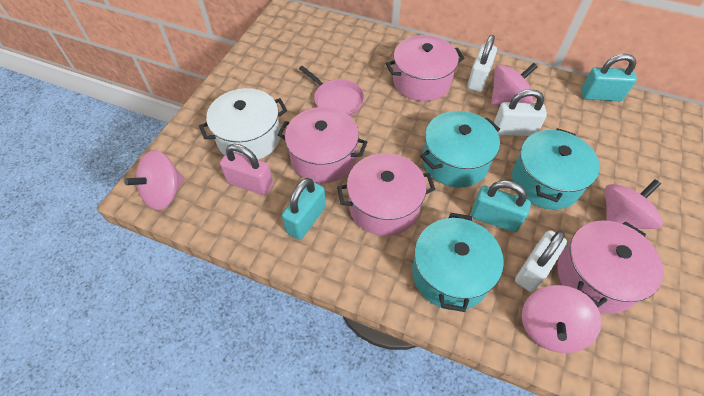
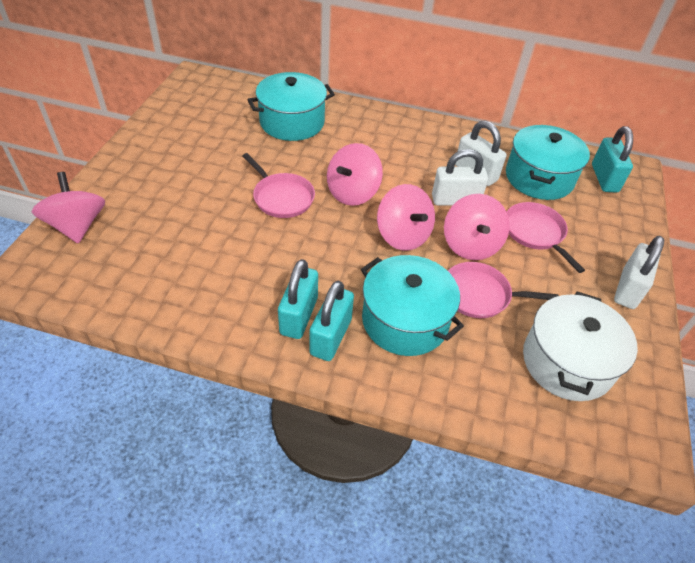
pink padlock: [220,144,273,195] = 1 -> none = 0
pink pan: [299,66,364,116] = 1 -> [243,153,315,218] [448,262,559,318] [507,202,585,273] = 3
pink pot: [277,107,367,183] [337,153,435,236] [386,35,465,101] [557,220,664,314] = 4 -> none = 0

